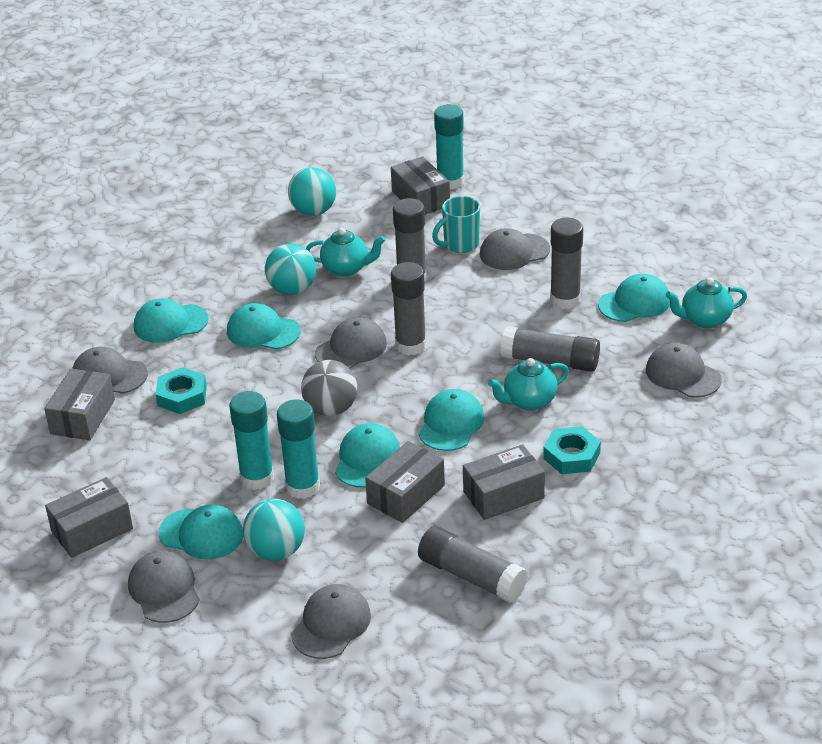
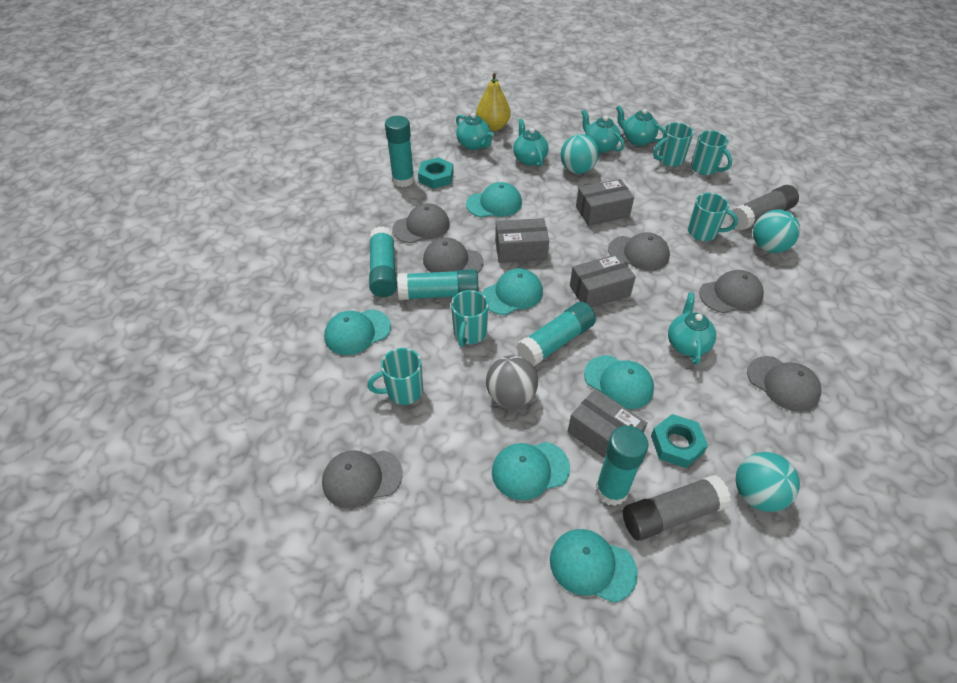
grey box: [44,368,115,440] [45,477,133,558] [365,441,445,523] [391,156,450,215] [463,444,545,520] = 5 -> [495,218,549,263] [568,389,647,458] [570,254,636,308] [576,179,634,226] = 4
grey glue stick: [391,262,426,355] [393,198,427,282] [418,526,528,603] [501,326,600,372] [550,217,583,309] = 5 -> [623,475,731,541] [730,185,799,231] = 2
turquoise glue stick: [229,391,274,490] [277,399,320,499] [434,104,464,189] = 3 -> [369,226,397,297] [385,116,414,187] [397,269,478,300] [516,302,596,366] [595,425,648,506] = 5
turquoise mug: [432,196,480,253] = 1 -> [367,348,423,405] [451,290,489,347] [653,122,694,167] [688,193,738,241] [691,130,732,175] = 5
turquoise teapot: [306,228,386,277] [488,358,569,411] [666,278,747,328] = 3 -> [456,113,494,150] [513,119,549,167] [582,110,625,153] [616,105,664,146] [668,292,716,365] = 5
yellow pear: none = 0 -> [476,73,511,131] = 1

